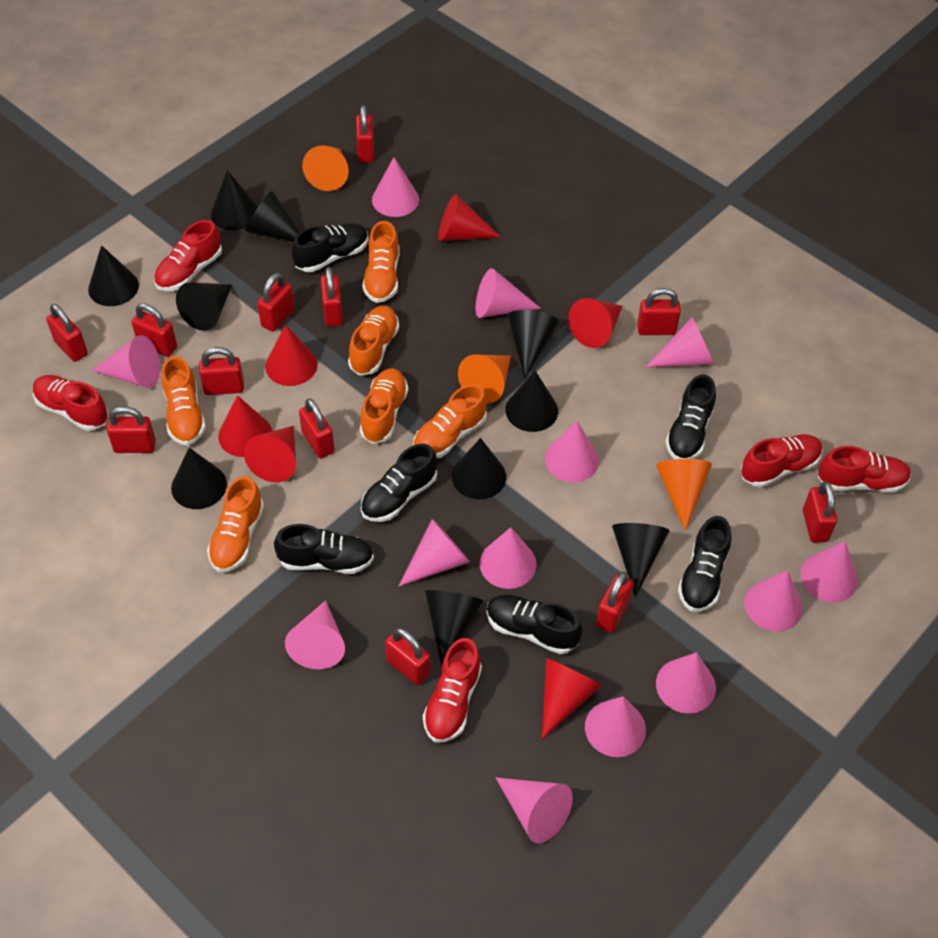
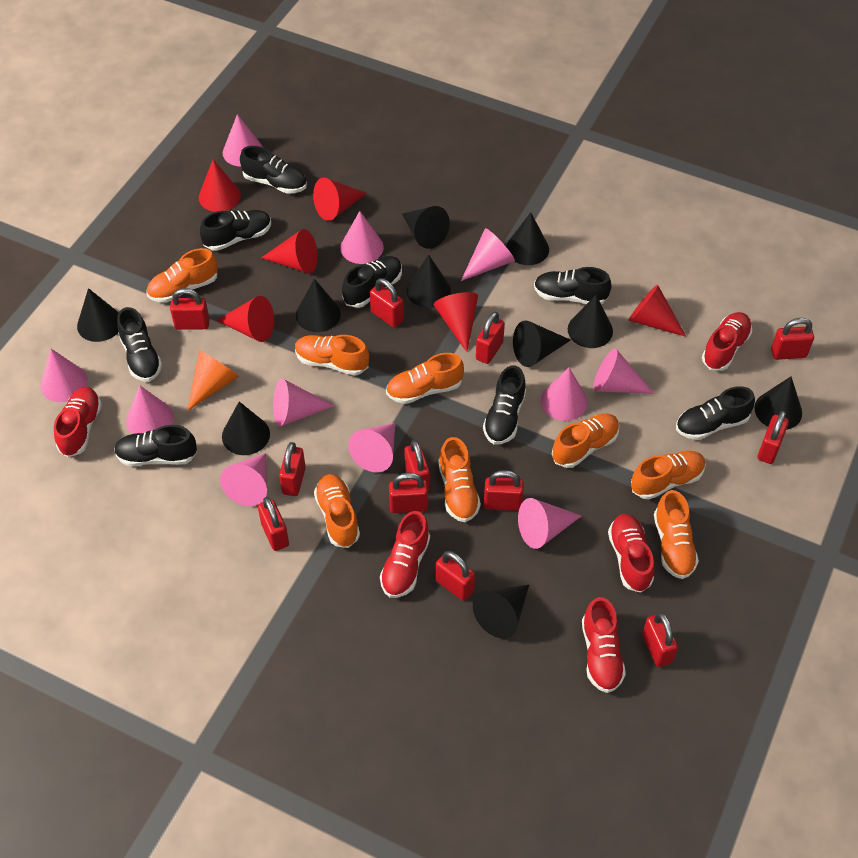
black shoe: [274,524,374,574] [292,223,369,272] [361,443,437,522] [486,595,582,654] [665,374,716,459] [678,516,732,612] = 6 -> [114,425,197,466] [117,307,162,382] [200,210,271,251] [240,146,307,194] [342,256,402,308] [483,365,526,445] [534,267,612,304] [676,386,755,440] = 8
orange cone: [302,145,349,191] [458,354,511,404] [656,459,712,531] = 3 -> [187,350,239,411] = 1
orange shoe: [162,356,206,446] [207,476,264,572] [348,306,399,376] [360,368,408,444] [362,221,399,303] [413,384,487,458] = 6 -> [146,248,218,303] [295,335,369,376] [314,474,360,548] [386,353,464,404] [438,437,481,522] [552,413,619,468] [631,451,706,499] [654,490,699,579] = 8
pink cone: [92,335,160,388] [285,600,345,669] [372,157,419,217] [399,519,470,586] [476,268,541,318] [479,527,537,589] [496,777,573,843] [545,421,599,482] [585,696,646,757] [646,317,714,367] [656,652,716,714] [744,570,803,632] [800,541,858,603] = 13 -> [40,349,88,402] [126,386,174,434] [220,453,267,506] [223,114,263,167] [273,379,335,427] [340,211,384,264] [348,423,395,472] [461,228,515,281] [518,498,581,549] [541,367,588,421] [593,348,654,394] = 11

